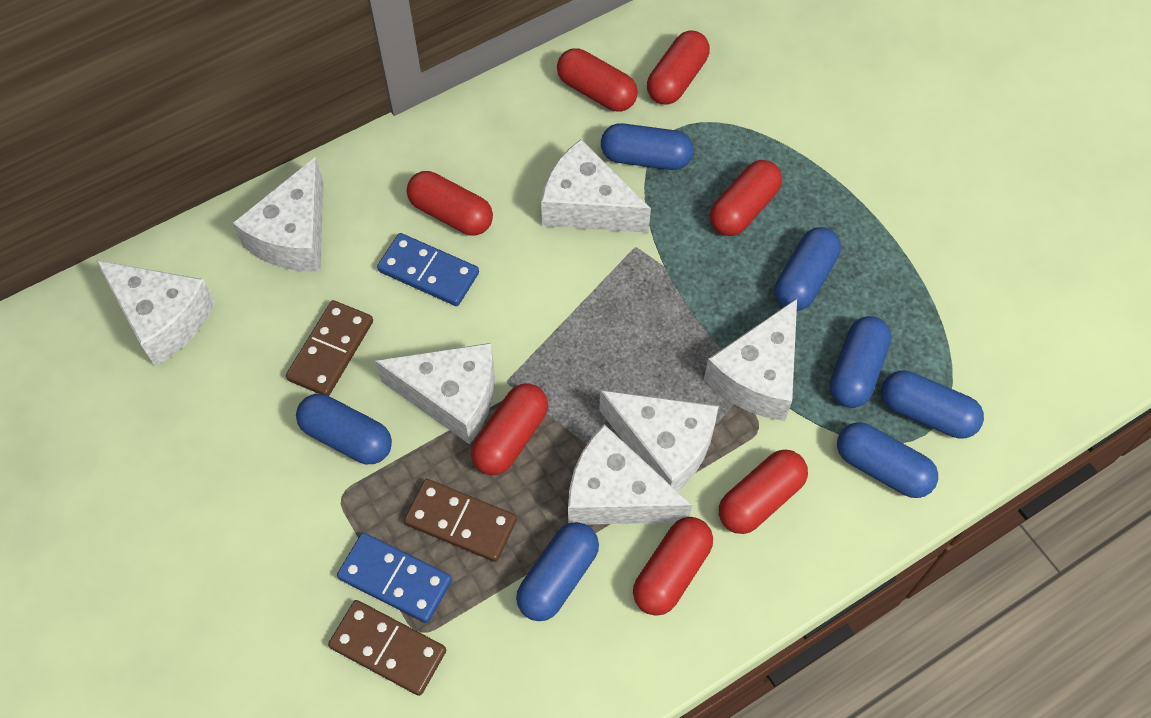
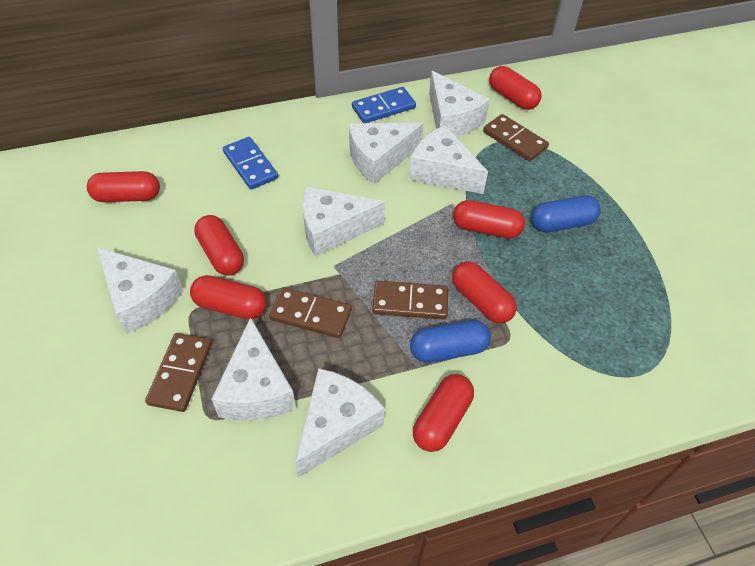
blue capsule: [296,394,392,464] [516,522,599,621] [601,123,694,170] [775,227,841,311] [830,316,891,408] [837,422,938,498] [881,370,984,439] = 7 -> [410,320,491,363] [531,196,601,232] = 2
brown domino: [286,300,373,396] [328,600,446,696] [404,479,517,562] = 3 -> [145,333,212,412] [269,287,352,338] [372,281,448,320] [483,114,549,161] = 4

